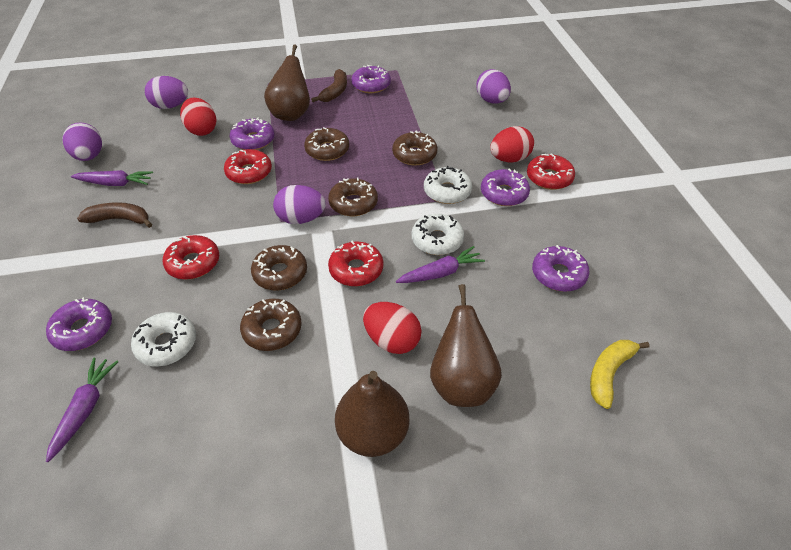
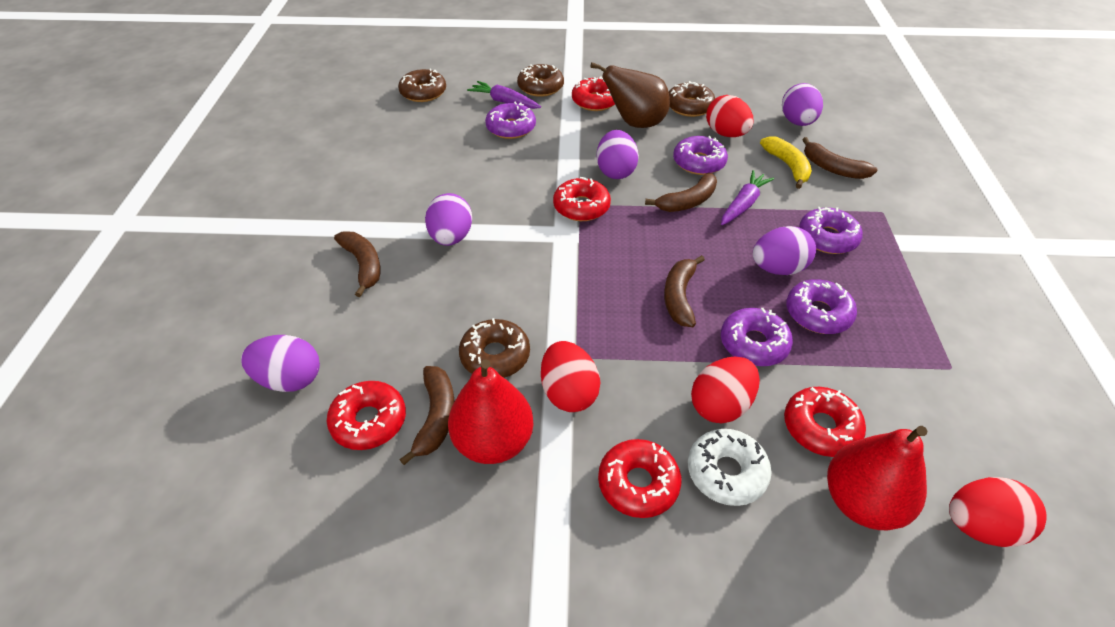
brown banana: [77,202,152,228] [311,69,347,102] = 2 -> [334,232,380,297] [399,366,455,465] [645,173,717,212] [664,255,705,327] [802,137,878,179] = 5
brown donut: [240,299,302,351] [251,245,307,291] [304,127,349,161] [328,178,378,216] [392,131,438,166] = 5 -> [398,69,446,102] [459,318,530,378] [517,64,564,97] [669,81,715,117] = 4
brown pear: [264,45,310,121] [335,371,410,457] [430,284,502,407] = 3 -> [590,62,670,128] = 1
purple carrot: [46,358,118,462] [71,170,153,186] [396,246,485,283] = 3 -> [467,81,541,109] [721,170,774,225] = 2
purple egg: [62,123,102,161] [145,76,188,109] [273,185,326,224] [476,69,511,104] = 4 -> [241,335,320,392] [425,193,472,246] [597,130,639,179] [753,226,816,275] [782,83,823,126] = 5
red donut: [163,235,219,279] [224,149,272,184] [328,241,383,286] [527,153,575,190] = 4 -> [327,381,406,450] [553,177,611,221] [572,76,615,111] [598,439,681,518] [784,387,866,457] = 5
red egg: [180,97,216,136] [363,302,422,354] [490,126,534,162] = 3 -> [541,341,600,412] [691,356,760,423] [706,95,754,137] [949,477,1046,547] = 4
red pear: none = 0 -> [448,359,534,464] [827,426,927,530] = 2
white donut: [131,312,196,367] [411,214,464,255] [424,166,472,204] = 3 -> [688,429,772,506] = 1

